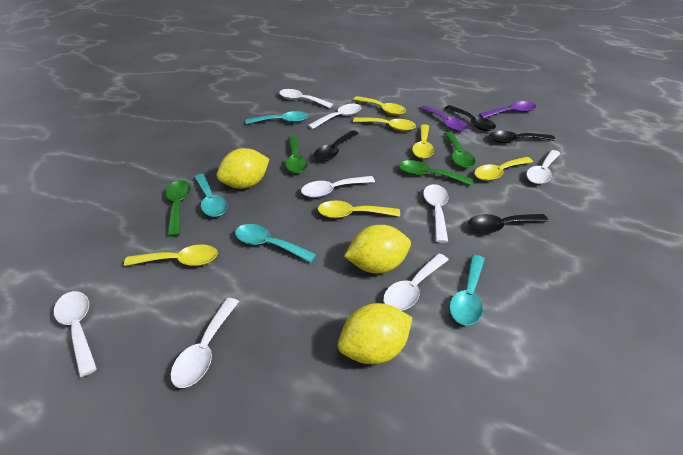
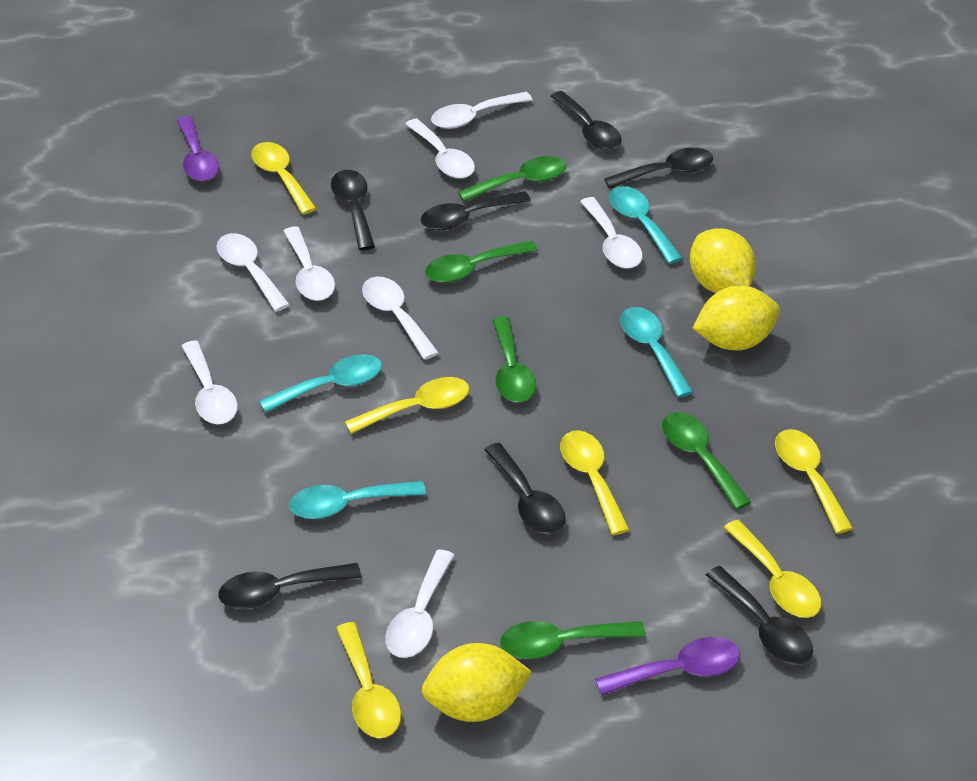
black spoon: [314,130,359,161] [445,105,496,131] [468,214,548,233] [489,131,555,143] = 4 -> [218,563,361,609] [331,170,375,250] [421,191,531,230] [484,443,566,534] [551,91,622,150] [604,148,713,188] [706,566,813,664] = 7
green spoon: [165,180,191,237] [285,136,308,173] [399,160,473,185] [444,132,475,168] = 4 -> [425,241,538,283] [458,156,567,202] [493,316,536,402] [500,621,646,659] [662,412,751,510] = 5

